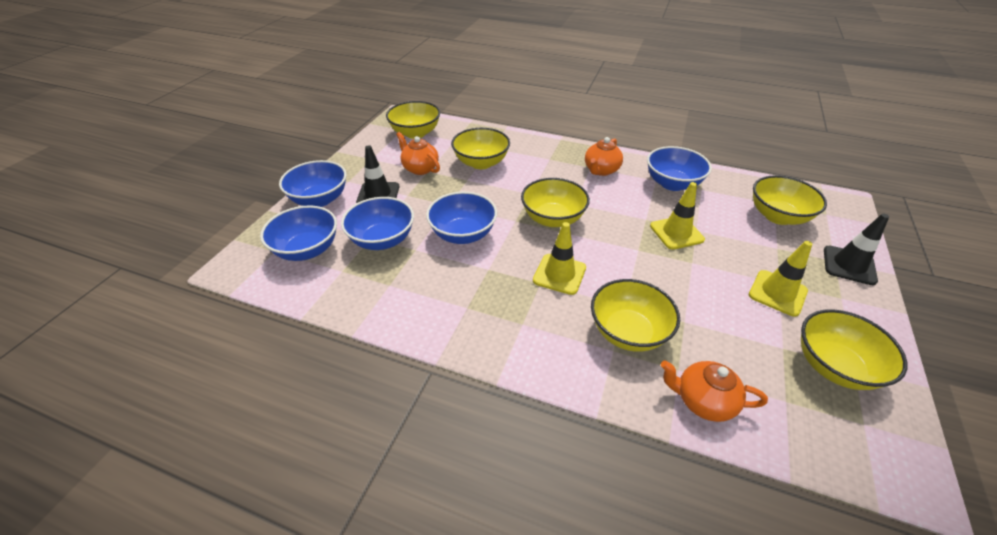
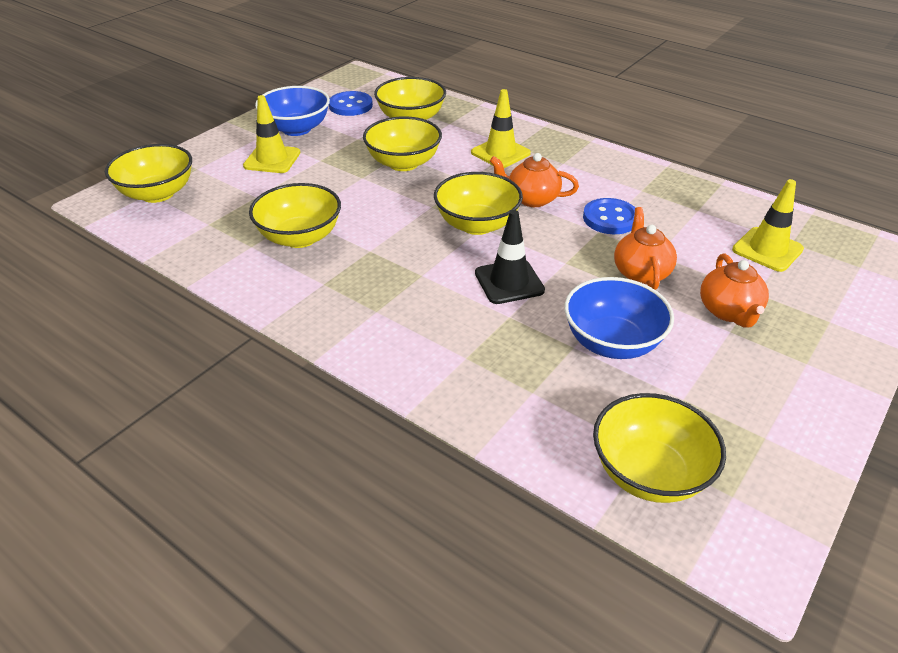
black traffic cone: [356,145,399,203] [824,214,889,285] = 2 -> [475,210,545,304] = 1
blue bowl: [260,205,337,261] [279,160,347,207] [341,197,414,250] [426,192,497,244] [647,146,712,191] = 5 -> [255,86,330,136] [564,277,674,359] = 2
blue button: none = 0 -> [329,91,373,116] [583,198,635,234] = 2

